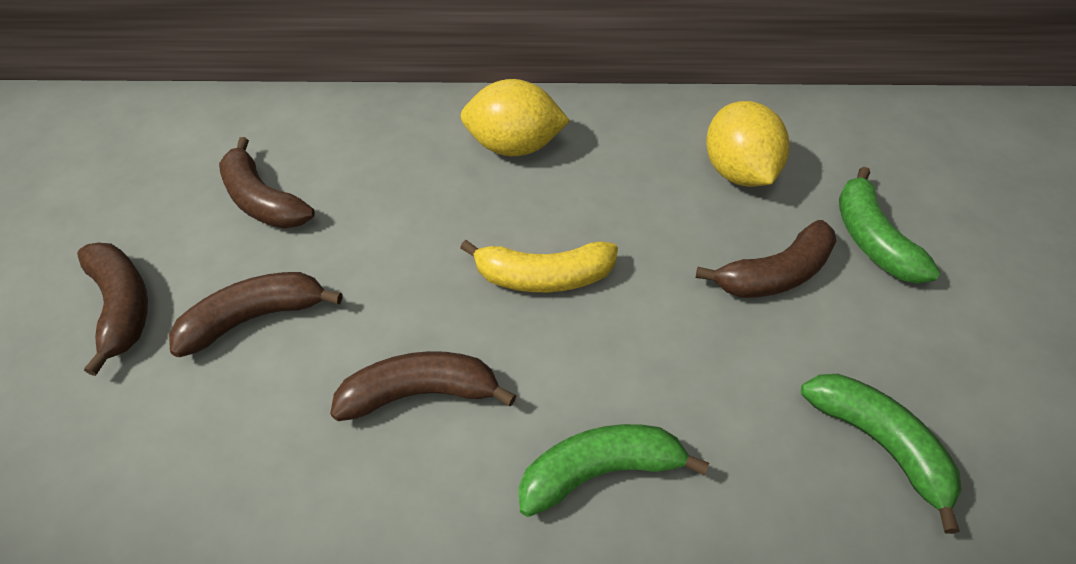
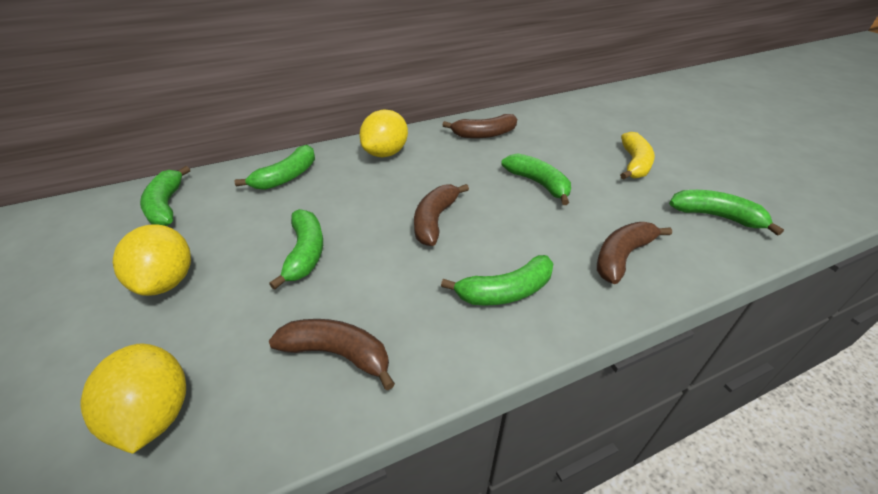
brown banana: [77,243,148,376] [169,272,342,357] [219,137,315,229] [330,351,516,421] [696,220,836,298] = 5 -> [269,319,395,390] [414,184,469,246] [442,114,517,139] [597,222,672,284] = 4
green banana: [519,424,709,517] [801,374,962,534] [839,167,940,284] = 3 -> [140,166,190,226] [234,145,315,190] [269,209,323,290] [441,255,554,306] [501,154,571,205] [669,190,784,236] = 6
yellow lemon: [460,79,570,156] [706,101,789,187] = 2 -> [80,344,186,454] [113,224,191,296] [359,110,408,157] = 3

